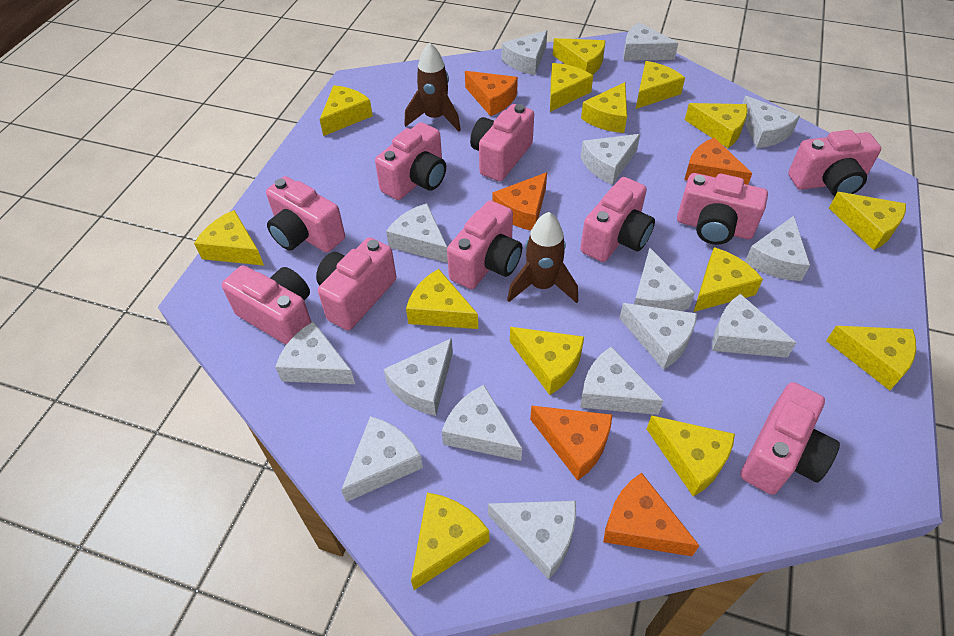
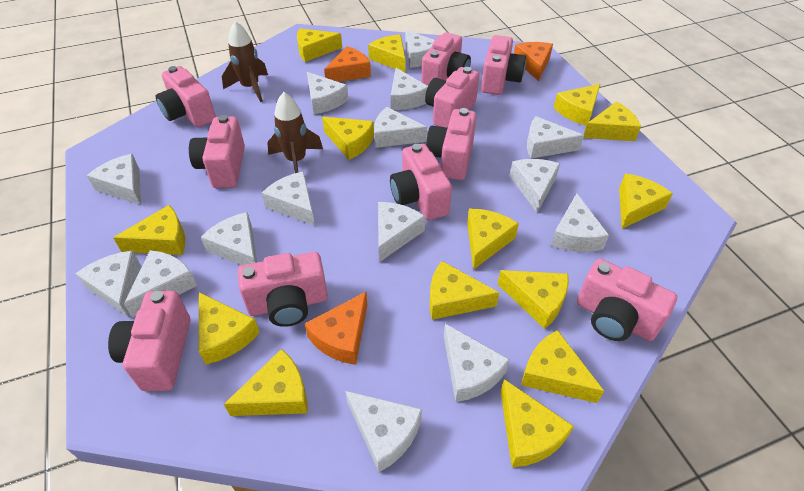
orange cheese: [465,71,518,116] [492,172,547,230] [530,406,612,481] [603,473,700,556] [684,138,753,185] = 5 -> [305,292,367,365] [324,46,371,82] [514,42,553,81] = 3

